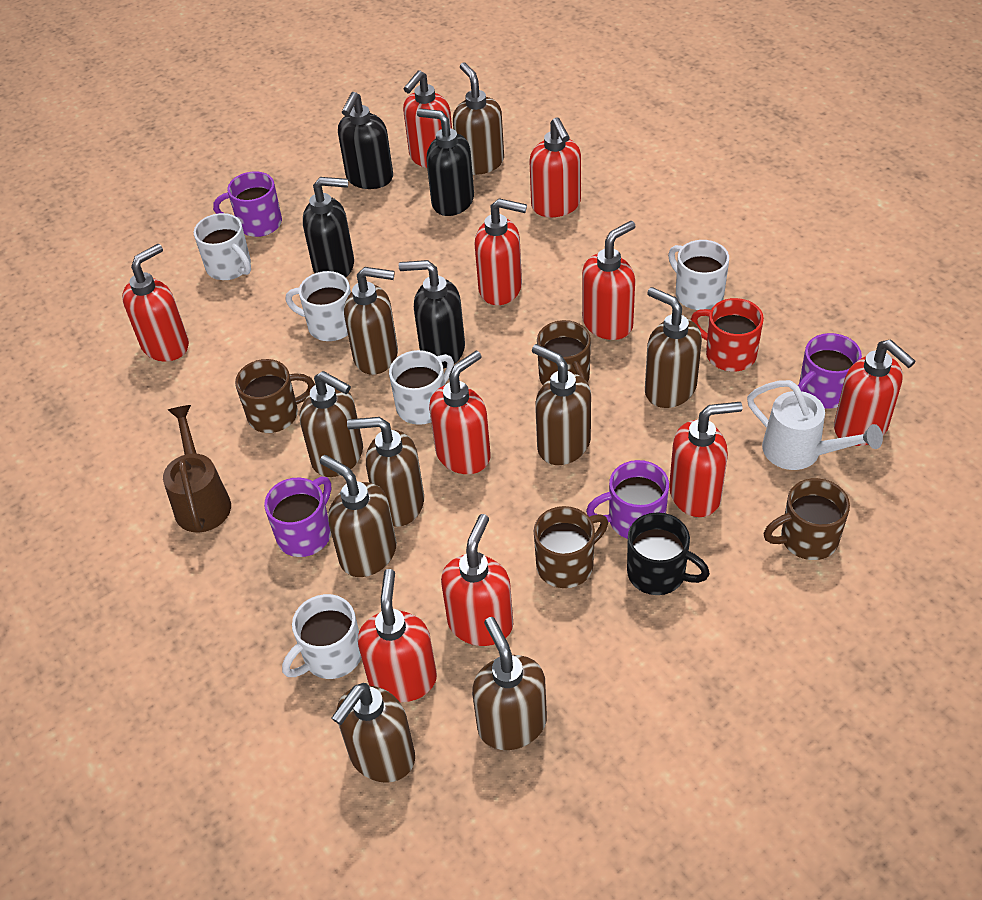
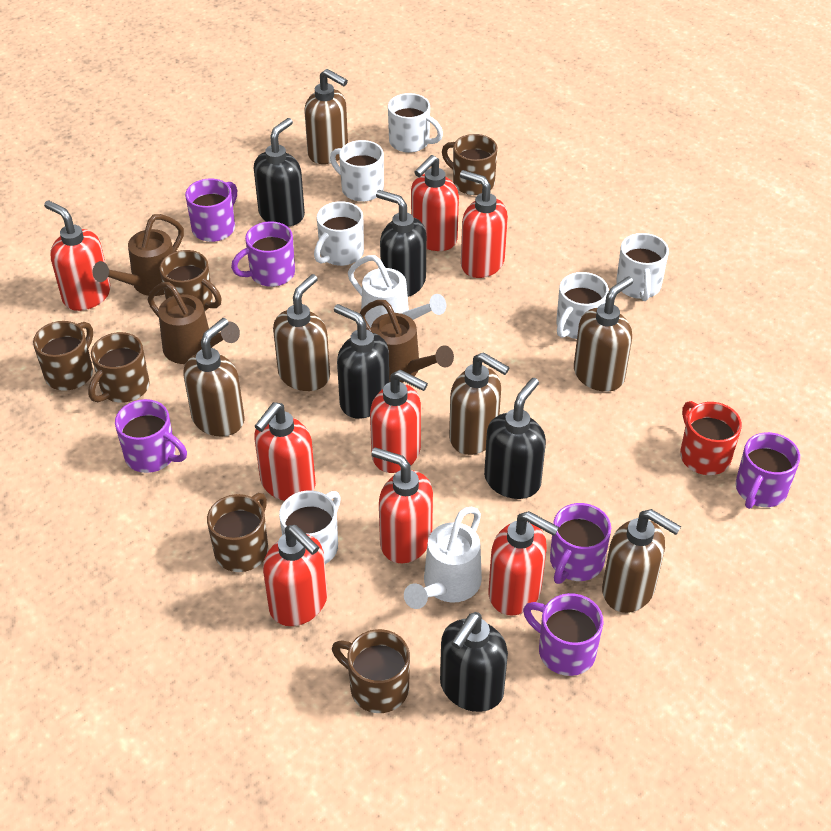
black mug: [627,512,710,595] = 1 -> none = 0
black soap dispenser: [303,177,354,277] [338,92,393,189] [399,260,465,368] [417,108,474,216] = 4 -> [254,118,305,227] [334,304,389,419] [376,190,426,297] [440,612,508,712] [484,378,546,499] = 5
brown mug: [235,359,315,433] [534,506,608,588] [537,320,591,385] [764,478,850,560] = 4 -> [33,321,93,391] [88,332,150,403] [160,250,222,311] [207,493,268,572] [332,629,410,713] [442,134,497,195] = 6
brown soap dispenser: [300,371,363,477] [320,455,397,577] [332,683,415,783] [344,267,398,375] [347,417,424,527] [453,62,504,175] [472,617,547,750] [532,344,591,465] [645,287,702,408] = 9 -> [183,318,245,436] [273,274,330,391] [304,69,348,164] [449,352,510,455] [574,276,633,392] [602,509,681,613] = 6
brown watering can: [163,405,231,533] = 1 -> [93,214,184,296] [148,282,240,364] [360,300,454,383] = 3
purple mug: [213,171,282,237] [264,477,331,557] [586,460,669,539] [798,333,862,409] = 4 -> [115,399,187,473] [185,179,237,242] [231,221,295,287] [523,593,603,676] [550,503,611,584] [736,432,800,509] = 6
red soap dispenser: [122,244,189,361] [358,569,437,702] [403,70,452,168] [429,351,491,474] [441,514,513,646] [475,198,527,305] [529,117,581,217] [582,221,635,340] [669,402,742,517] [834,339,916,446] = 10 -> [44,200,111,311] [254,402,316,501] [263,525,327,626] [370,370,428,473] [371,447,433,563] [411,155,459,251] [460,170,508,278] [489,511,559,616] = 8
white mug: [194,213,251,280] [282,594,361,679] [286,271,351,341] [389,350,454,425] [668,240,729,310] = 5 -> [279,491,341,564] [314,201,364,266] [330,140,384,202] [388,93,443,153] [556,272,609,339] [616,233,669,301] = 6
white watering can: [747,380,883,470] = 1 -> [348,255,446,328] [404,507,482,609] = 2

